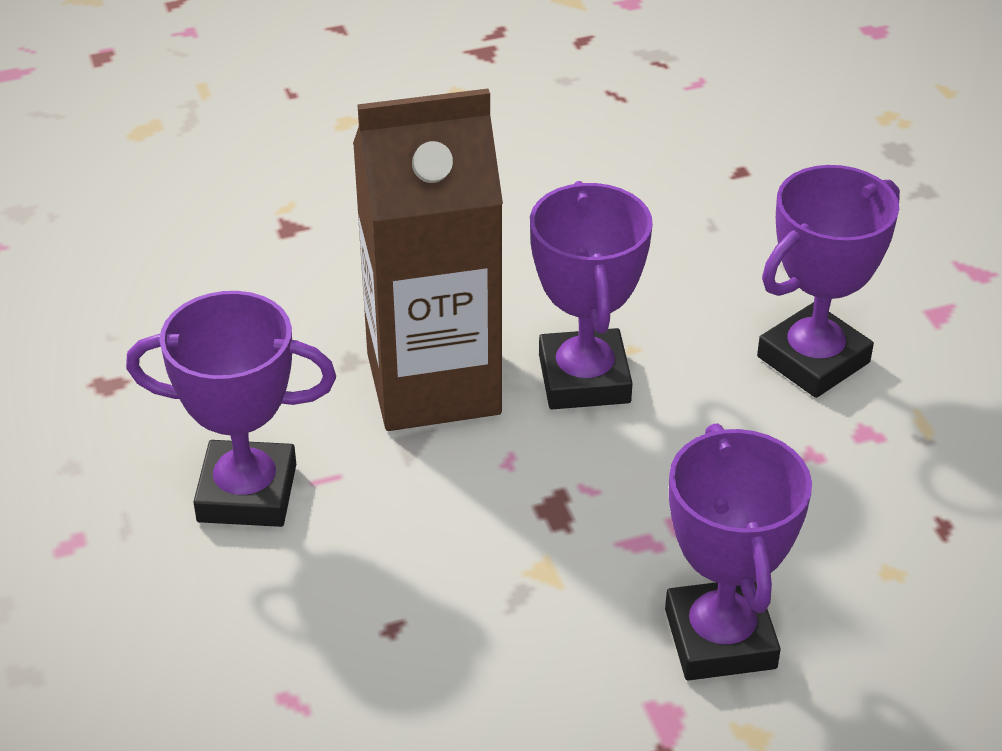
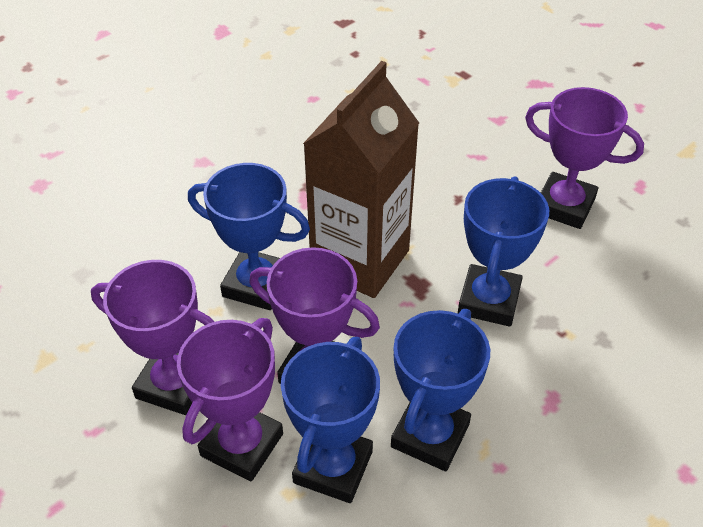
blue trophy: none = 0 -> [188,163,310,310] [281,337,380,503] [391,309,490,471] [458,176,549,327] = 4

